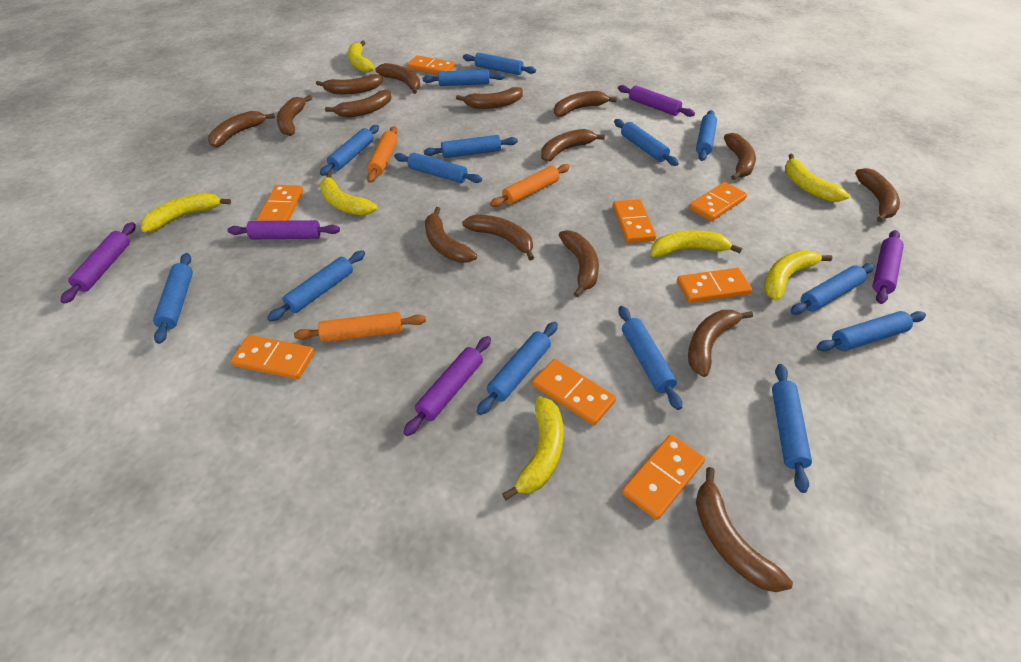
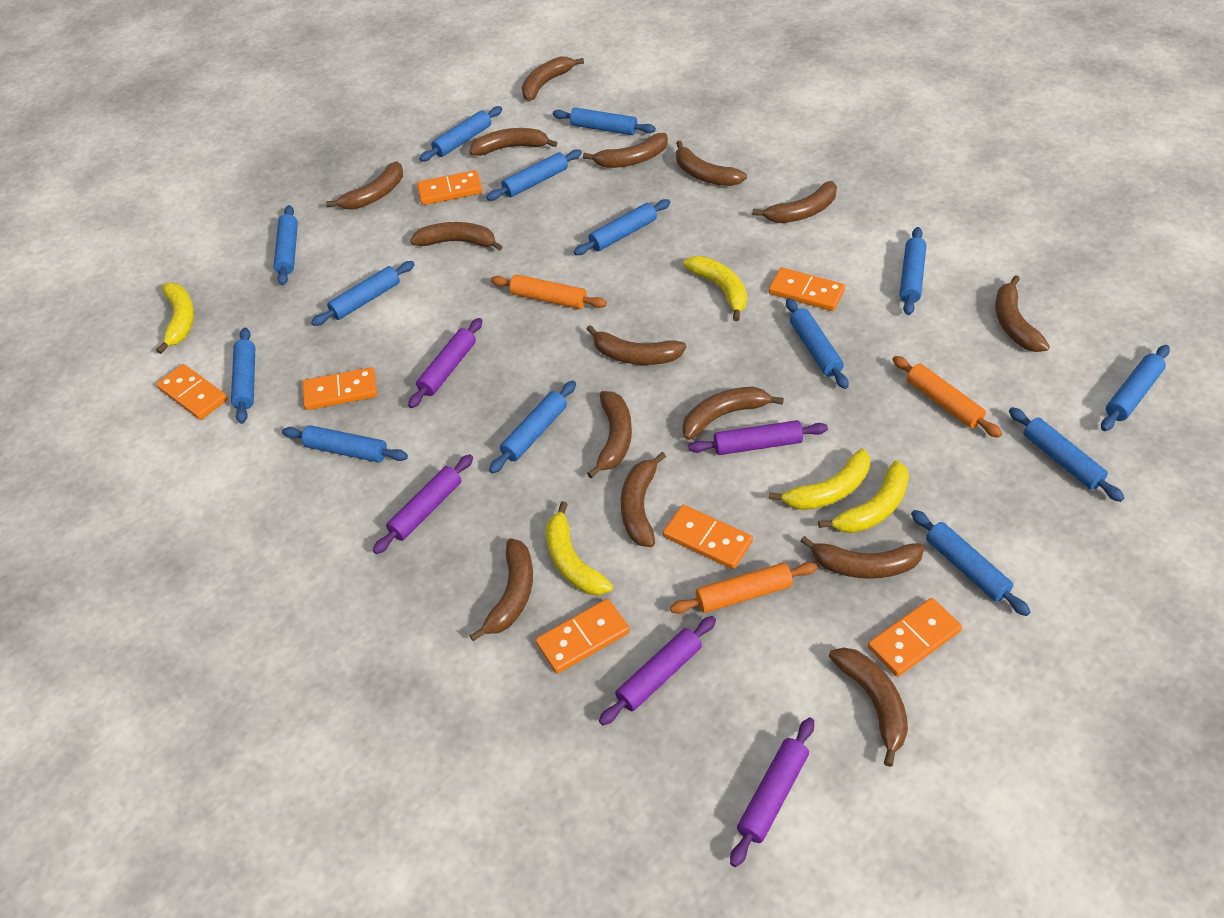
orange domino: [230,335,315,379] [257,185,303,221] [407,55,455,75] [532,359,616,425] [613,199,656,243] [622,435,705,520] [677,268,752,303] [689,182,747,222] = 8 -> [156,364,228,420] [302,367,377,410] [417,170,482,205] [535,599,630,674] [663,505,753,569] [769,267,845,311] [868,598,962,677] = 7
yellow banana: [141,193,231,233] [320,172,377,215] [348,41,375,73] [502,396,564,500] [651,230,742,257] [764,250,832,301] [785,154,850,202] = 7 -> [156,282,194,354] [546,501,613,595] [683,256,747,321] [769,449,870,510] [818,460,909,533] = 5

